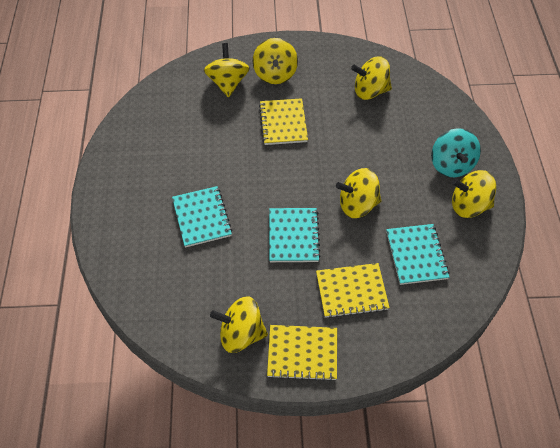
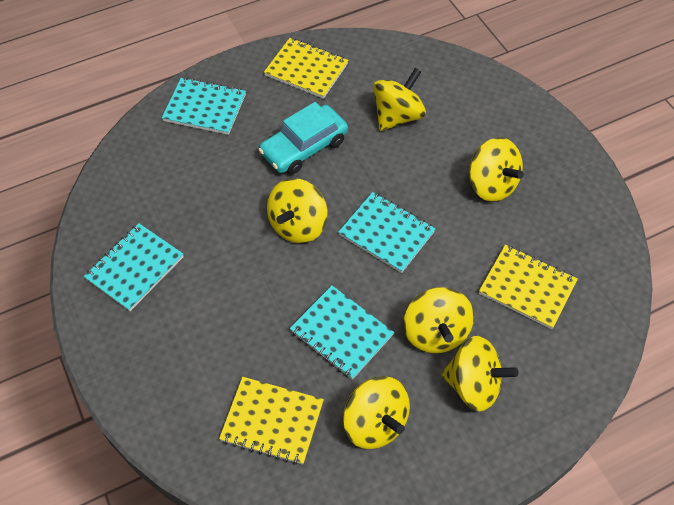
turquoise car: none = 0 -> [258,102,348,175] = 1
turquoise notebook: [172,186,232,248] [269,208,321,262] [386,224,450,285] = 3 -> [84,223,184,311] [162,77,246,135] [290,286,394,380] [338,192,436,273] = 4
turquoise spinning top: [431,128,481,177] = 1 -> none = 0

